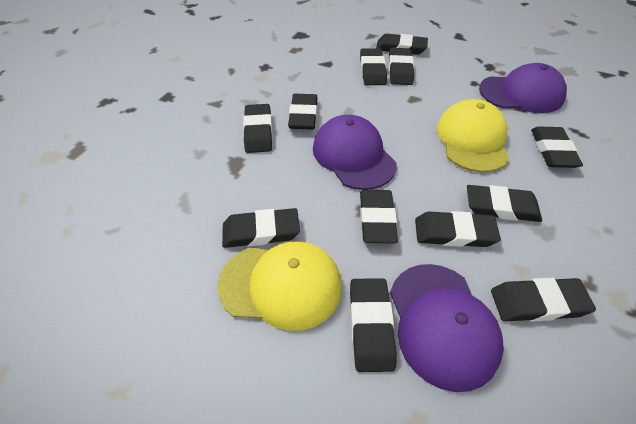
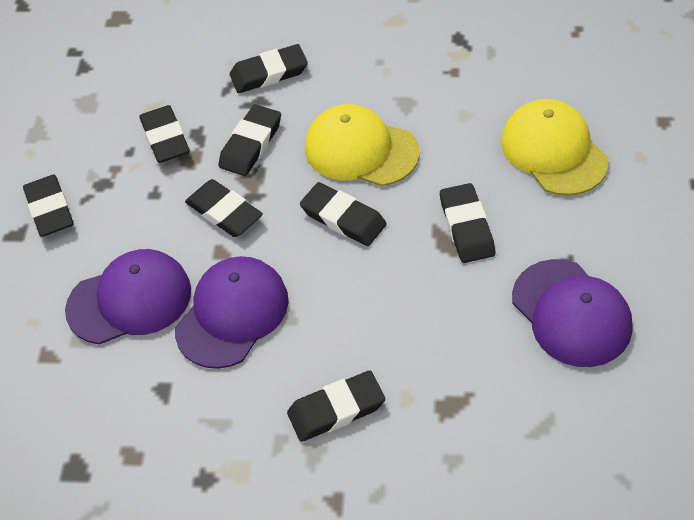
black eraser: [222,208,300,248] [243,104,272,153] [288,94,318,129] [350,278,397,372] [360,48,387,85] [360,190,398,243] [376,34,428,55] [389,48,414,85] [415,211,501,247] [467,185,542,222] [491,278,596,322] [531,127,583,168] = 12 -> [23,175,74,237] [140,105,190,163] [185,179,263,237] [218,104,281,176] [230,44,308,93] [287,370,385,442] [300,182,387,246] [440,183,495,263] = 8

